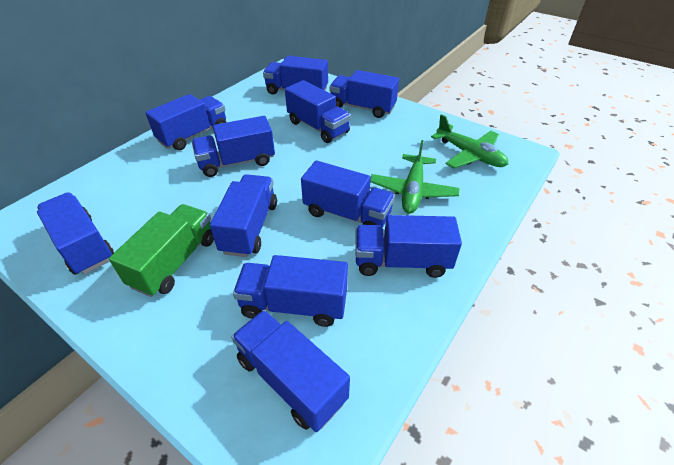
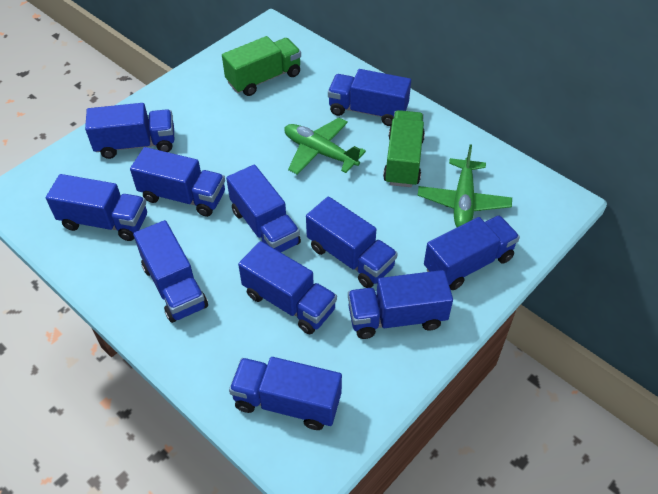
green truck: [109,204,214,297] = 1 -> [222,36,301,96] [383,110,425,187] = 2

